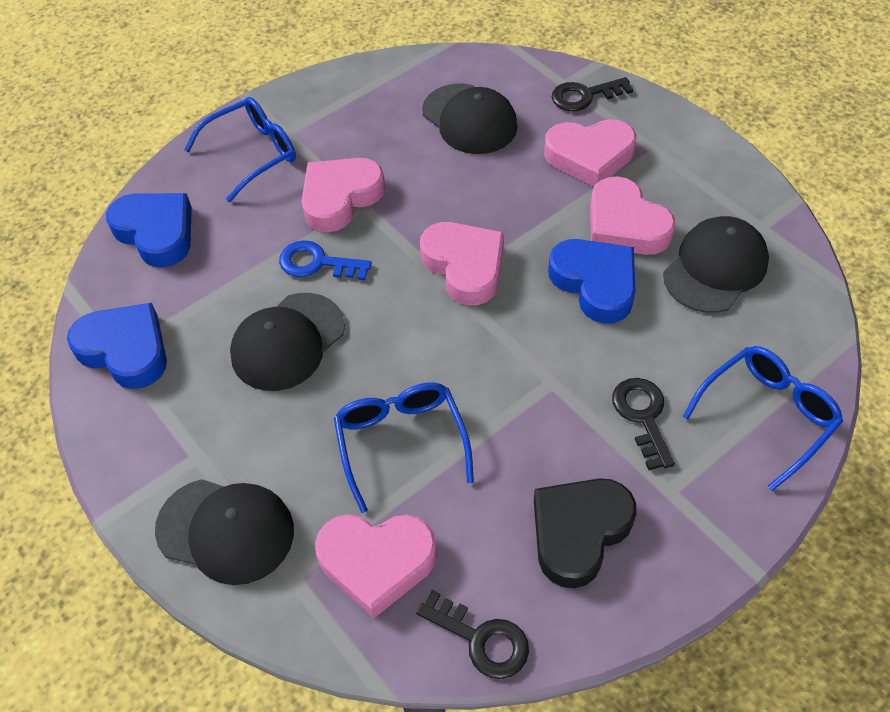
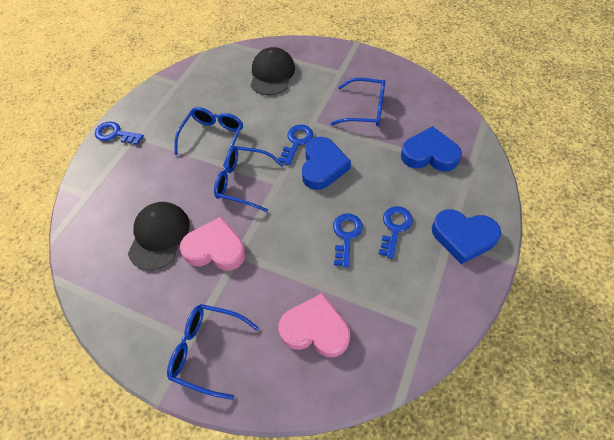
black cap: [155,479,294,585] [230,293,345,391] [422,83,518,154] [663,216,769,313] = 4 -> [128,202,190,271] [250,47,295,95] = 2
black heart: [534,478,636,588] = 1 -> none = 0
black key: [416,590,529,679] [552,77,633,111] [612,378,675,470] = 3 -> none = 0
blue glasses: [184,97,296,202] [334,382,474,513] [683,346,843,491] = 3 -> [167,304,259,400] [174,107,243,167] [214,146,284,212] [331,78,385,126] = 4
blue key: [279,240,372,280] = 1 -> [95,121,144,145] [278,125,313,165] [333,213,363,268] [379,206,413,259] = 4
pink heart: [302,158,385,232] [315,514,437,618] [420,222,504,306] [544,119,636,187] [590,176,676,255] = 5 -> [180,217,246,271] [278,293,350,357] = 2

